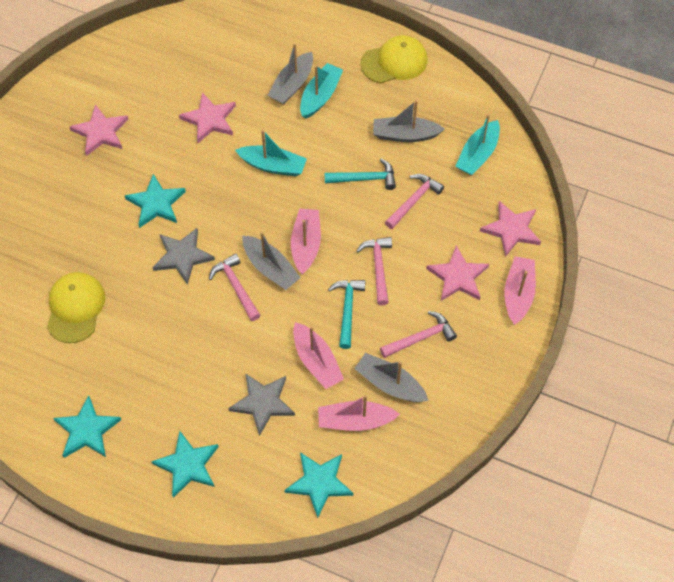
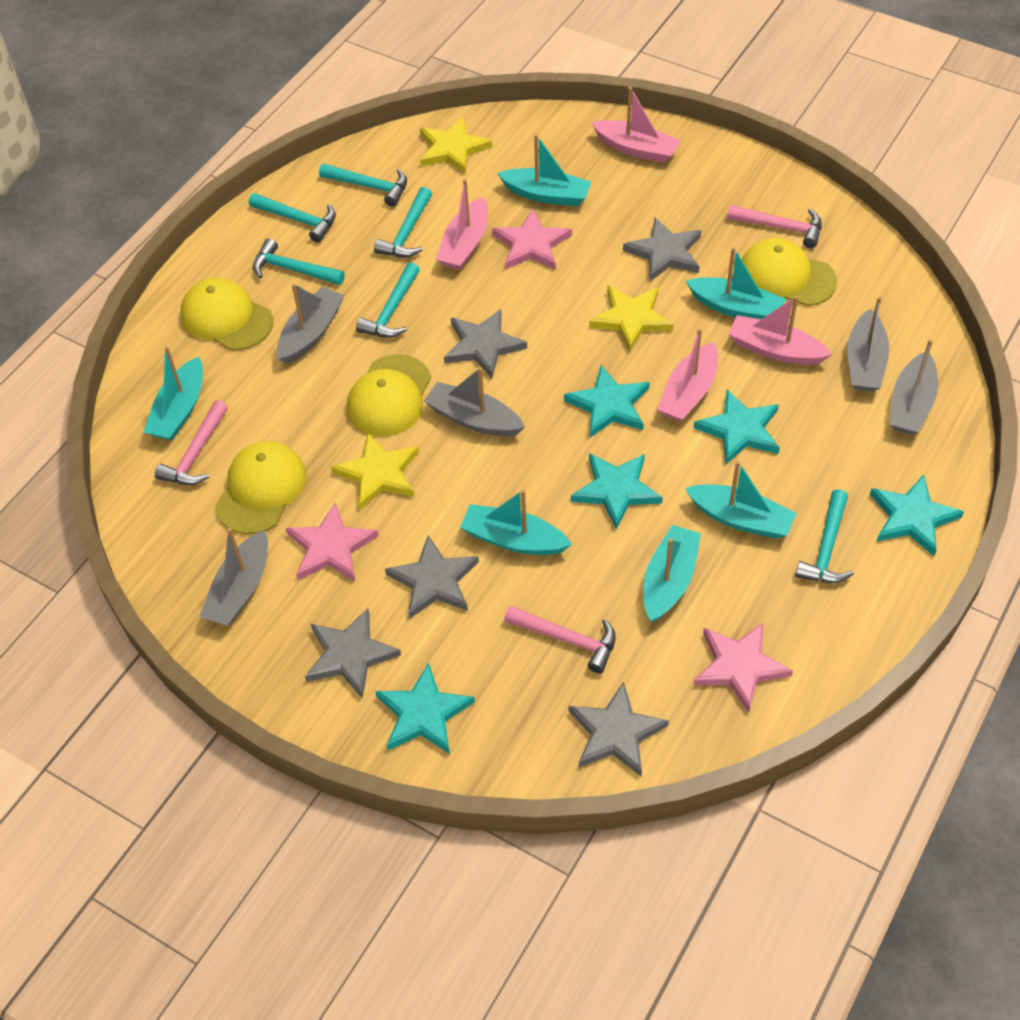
grey boat: [243,232,301,290] [267,43,313,104] [354,353,429,402] [373,100,445,142] = 4 -> [200,528,268,626] [277,283,344,364] [424,367,525,436] [847,296,889,392] [890,339,938,435] = 5
grey star: [152,228,215,285] [228,373,295,436] = 2 -> [305,609,401,698] [385,535,479,619] [444,309,527,378] [569,681,669,777] [623,218,701,281] = 5
pink hammer: [209,254,261,321] [356,237,392,305] [380,311,457,358] [385,174,444,229] = 4 -> [155,400,228,485] [504,605,616,673] [727,205,822,248] = 3
pink star: [69,104,129,156] [179,92,236,143] [426,245,489,301] [480,201,541,257] = 4 -> [286,502,378,581] [492,209,572,270] [694,622,793,713] = 3
turquoise boat: [235,130,307,176] [300,63,343,119] [455,114,500,175] = 3 -> [144,346,203,441] [460,489,572,555] [497,134,591,206] [644,525,701,622] [685,461,796,539] [686,247,786,319] = 6
turquoise hammer: [324,159,396,190] [328,280,365,349] = 2 -> [249,193,336,243] [253,238,345,285] [319,163,407,207] [356,262,420,338] [374,187,432,258] [795,489,854,583] = 6
turquoise star: [53,395,121,458] [124,174,186,228] [151,431,219,498] [284,452,354,518] = 4 -> [375,663,475,754] [564,365,650,438] [571,453,663,529] [694,390,780,464] [870,474,964,556] = 5
yellow cap: [47,272,105,343] [361,35,427,83] = 2 -> [180,278,273,351] [215,441,307,534] [347,354,431,437] [741,238,837,306] = 4
yellow star: none = 0 -> [331,433,419,510] [420,117,492,175] [589,286,673,352] = 3

